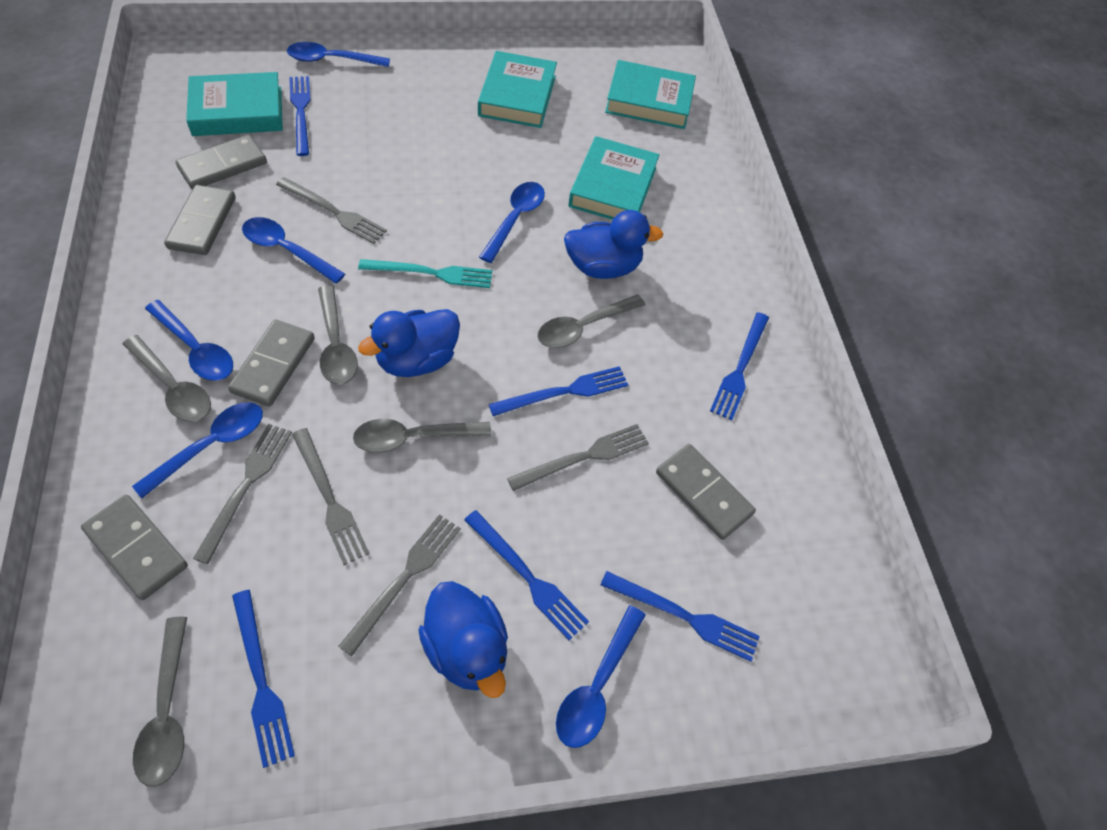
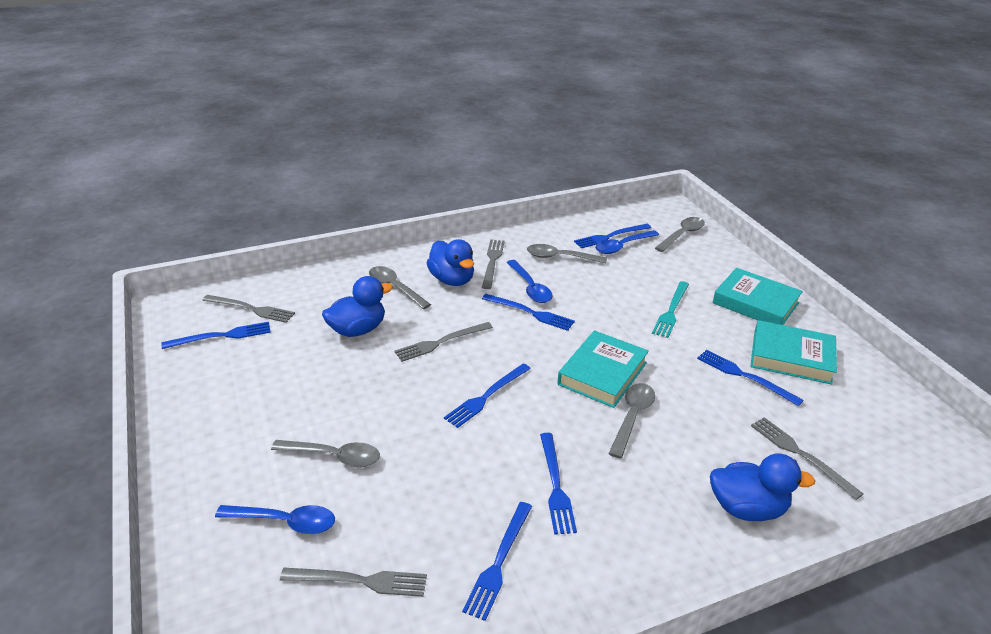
blue fork: [232,590,295,768] [289,76,311,156] [464,510,589,640] [489,366,628,416] [600,571,760,662] [710,312,769,420] = 6 -> [161,322,271,349] [444,363,531,428] [462,502,532,621] [482,294,575,331] [540,433,577,535] [574,224,651,248] [697,349,804,406] = 7
blue spoon: [132,402,263,498] [145,300,233,381] [242,217,345,284] [287,42,390,67] [479,182,545,263] [556,605,646,748] = 6 -> [215,505,335,534] [507,260,553,303] [595,230,659,254] = 3
grey domino: [81,495,188,600] [164,185,236,255] [176,135,267,189] [228,320,315,407] [656,444,756,540] = 5 -> none = 0
turquoise book: [186,72,283,136] [478,51,557,128] [568,136,659,220] [605,60,696,129] = 4 -> [557,330,649,408] [712,268,803,325] [750,320,837,385] = 3

